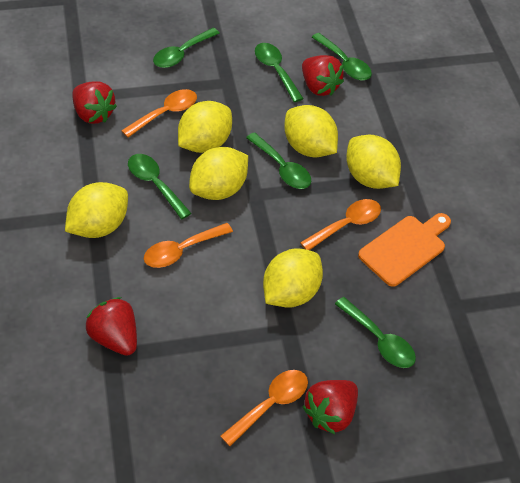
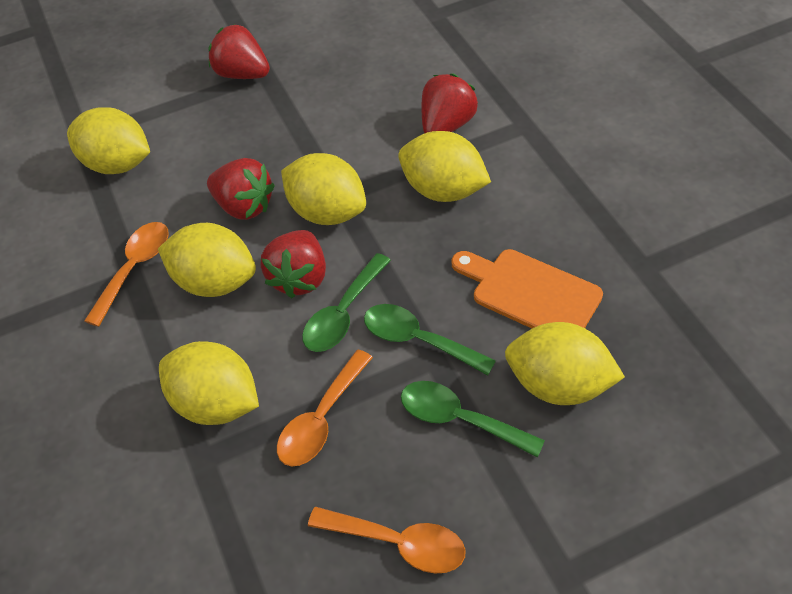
green spoon: [128,154,191,219] [153,28,220,68] [246,132,311,189] [255,43,304,102] [312,33,372,80] [335,297,416,368] = 6 -> [302,253,391,352] [364,304,496,375] [401,381,545,458] = 3
orange spoon: [121,89,197,138] [144,223,233,268] [220,370,308,446] [300,199,381,250] = 4 -> [84,222,169,327] [277,350,373,466] [308,507,466,573] = 3

